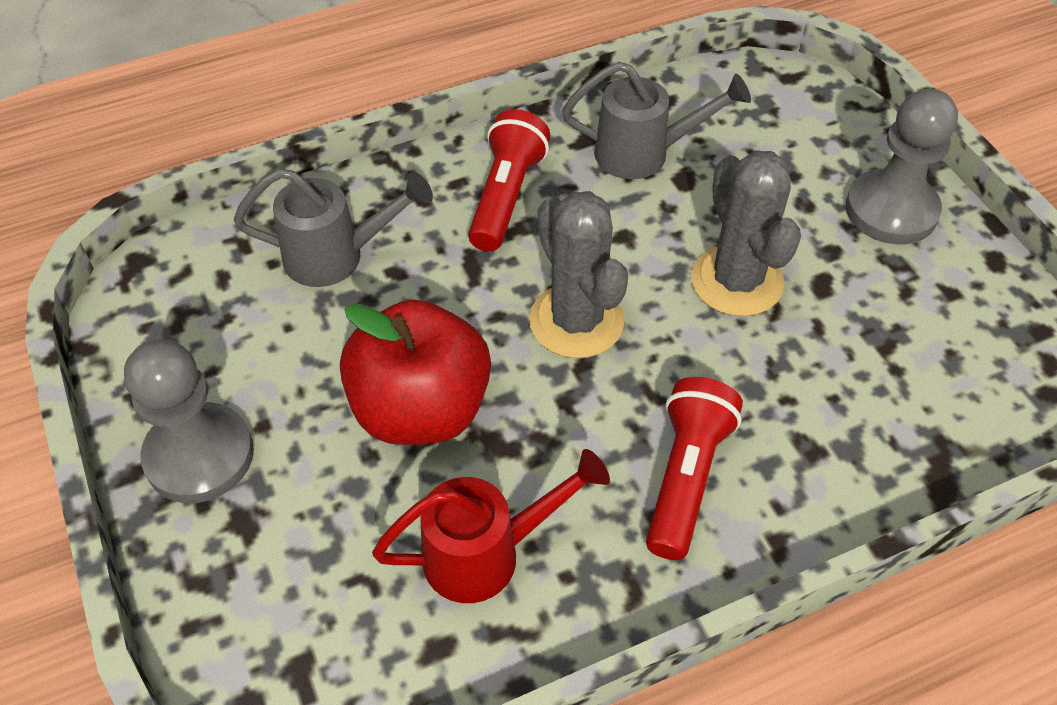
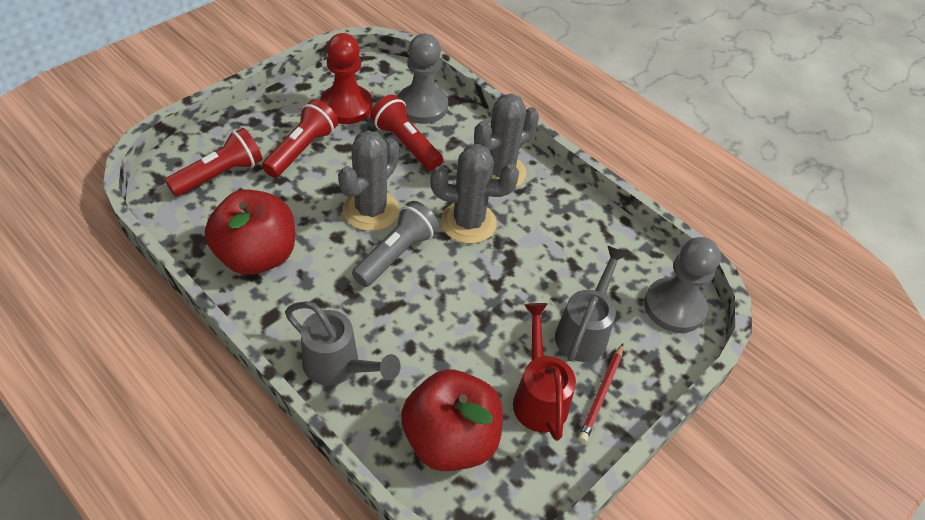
grey cactus: [529,191,628,358] [691,150,801,316] = 2 -> [338,130,399,231] [430,144,519,244] [474,94,539,188] = 3
grey flashlight: none = 0 -> [352,201,439,287] = 1
red apple: [340,300,491,445] = 1 -> [205,189,295,275] [401,369,503,471] = 2
red flashlight: [468,109,550,252] [646,377,743,560] = 2 -> [165,128,262,197] [262,99,338,178] [370,95,443,171] = 3
red pawn: none = 0 -> [320,33,372,124] = 1
red pencil: none = 0 -> [578,343,623,443] = 1

